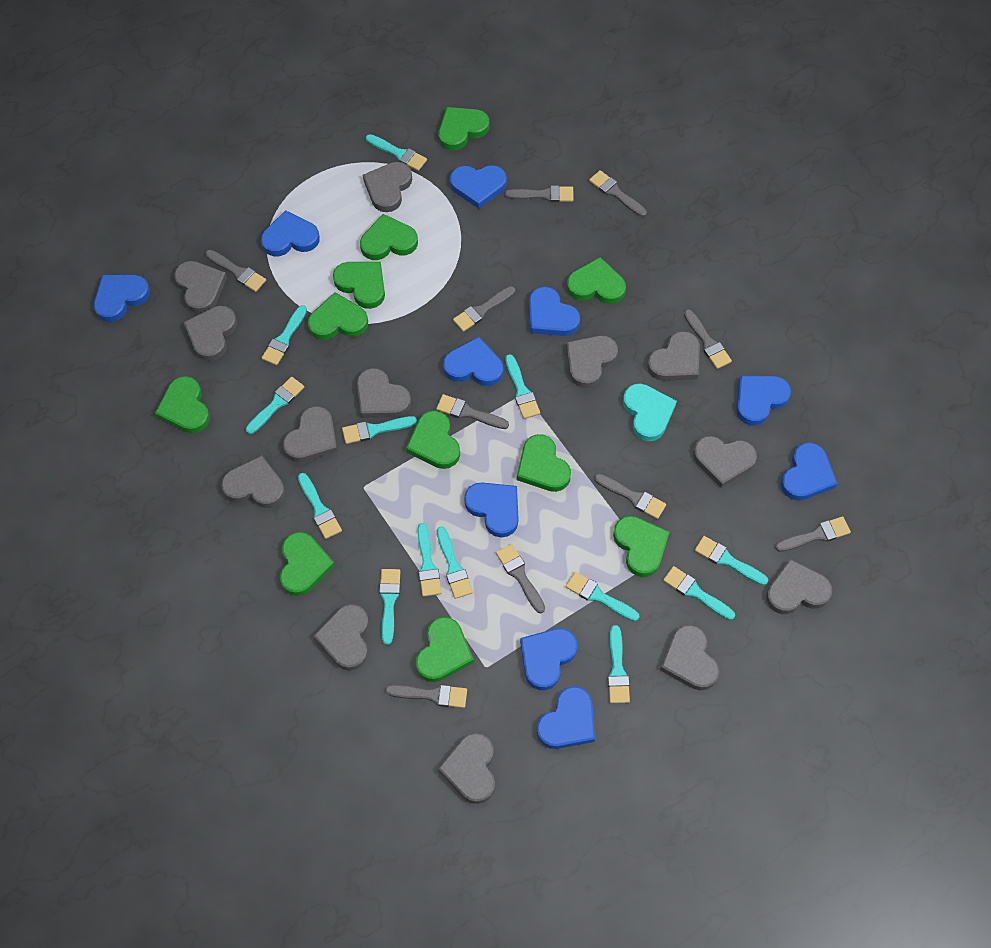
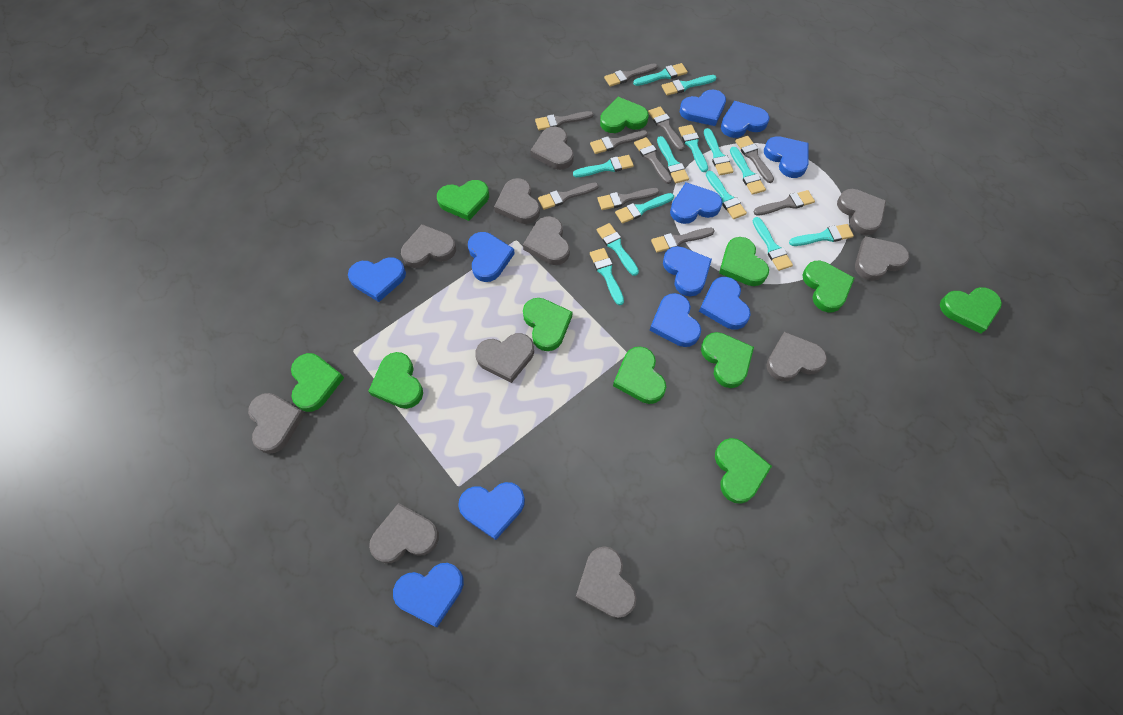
blue heart: [94,275,150,322] [261,210,320,256] [443,337,503,386] [450,165,507,209] [464,482,518,538] [520,628,577,690] [529,287,580,336] [537,686,595,749] [736,376,791,426] [781,443,838,501] = 10 -> [348,257,406,302] [393,563,464,627] [458,482,525,540] [468,232,515,282] [650,293,701,347] [663,246,712,296] [670,182,722,224] [680,89,726,126] [699,277,751,330] [721,101,769,138] [764,136,808,178] = 11
grey heart: [174,261,227,314] [184,306,237,361] [221,455,285,508] [283,406,337,462] [313,604,369,671] [357,368,411,418] [363,162,412,212] [438,733,495,804] [566,335,618,388] [647,331,700,381] [660,625,719,690] [693,436,757,488] [766,559,832,614] = 13 -> [248,393,305,454] [369,503,439,563] [401,224,456,268] [475,333,534,383] [494,178,540,224] [523,216,570,265] [530,127,574,170] [576,546,637,618] [766,332,827,382] [837,189,886,235] [855,236,909,281] = 11
turquoise heart: [623,383,677,441] = 1 -> none = 0

